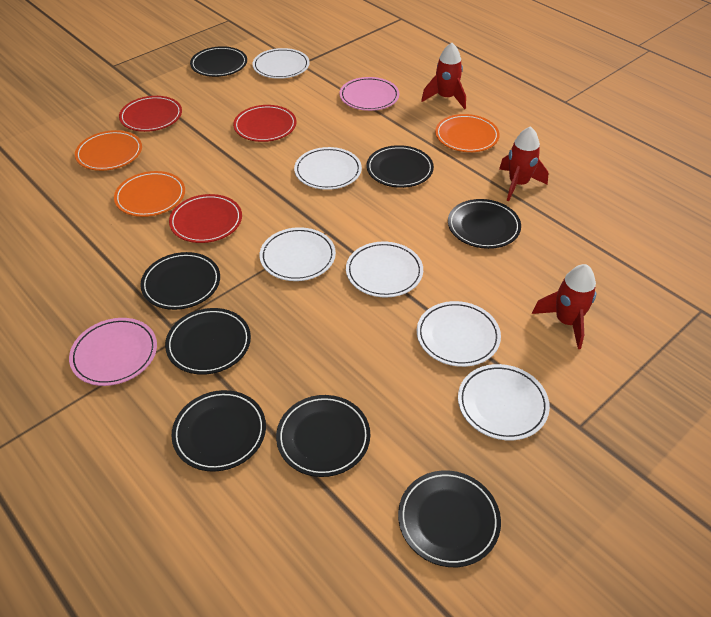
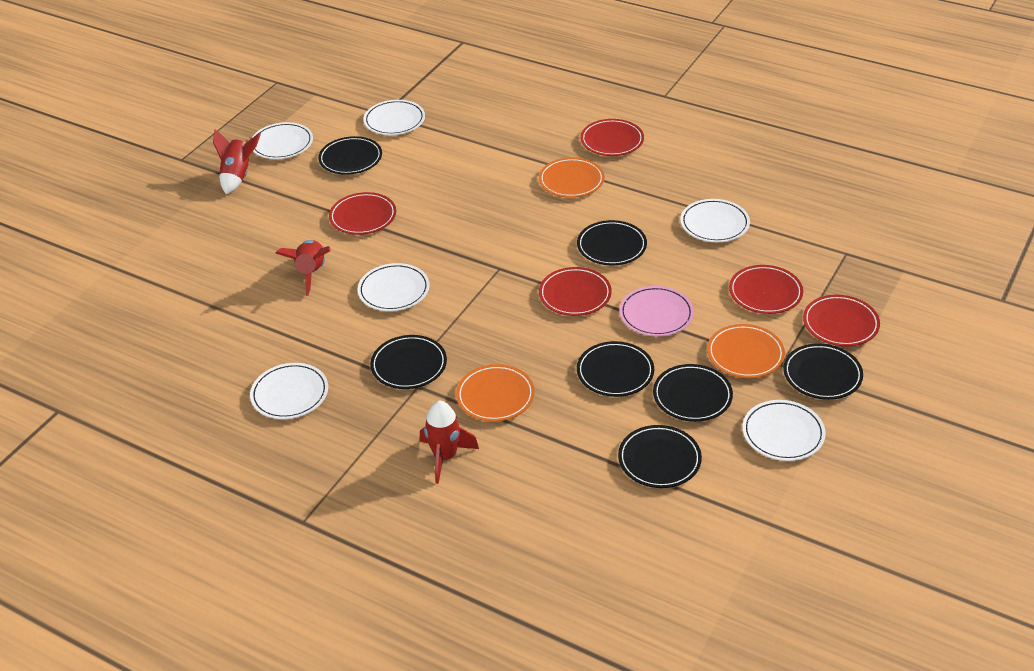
black plate: [140,252,220,310] [165,308,251,375] [171,390,266,472] [190,46,247,77] [276,395,370,477] [366,145,434,188] [398,470,501,567] [448,199,521,249] = 8 -> [318,136,382,175] [370,335,447,389] [577,220,647,265] [577,341,654,397] [618,425,702,488] [653,364,733,422] [783,343,863,400] = 7
pink plate: [69,318,157,386] [340,77,399,111] = 2 -> [619,286,694,337] = 1
red plate: [119,96,182,132] [169,194,242,243] [233,105,296,142] = 3 -> [329,192,396,235] [539,267,612,316] [580,119,644,156] [729,265,803,314] [803,295,880,346] = 5

